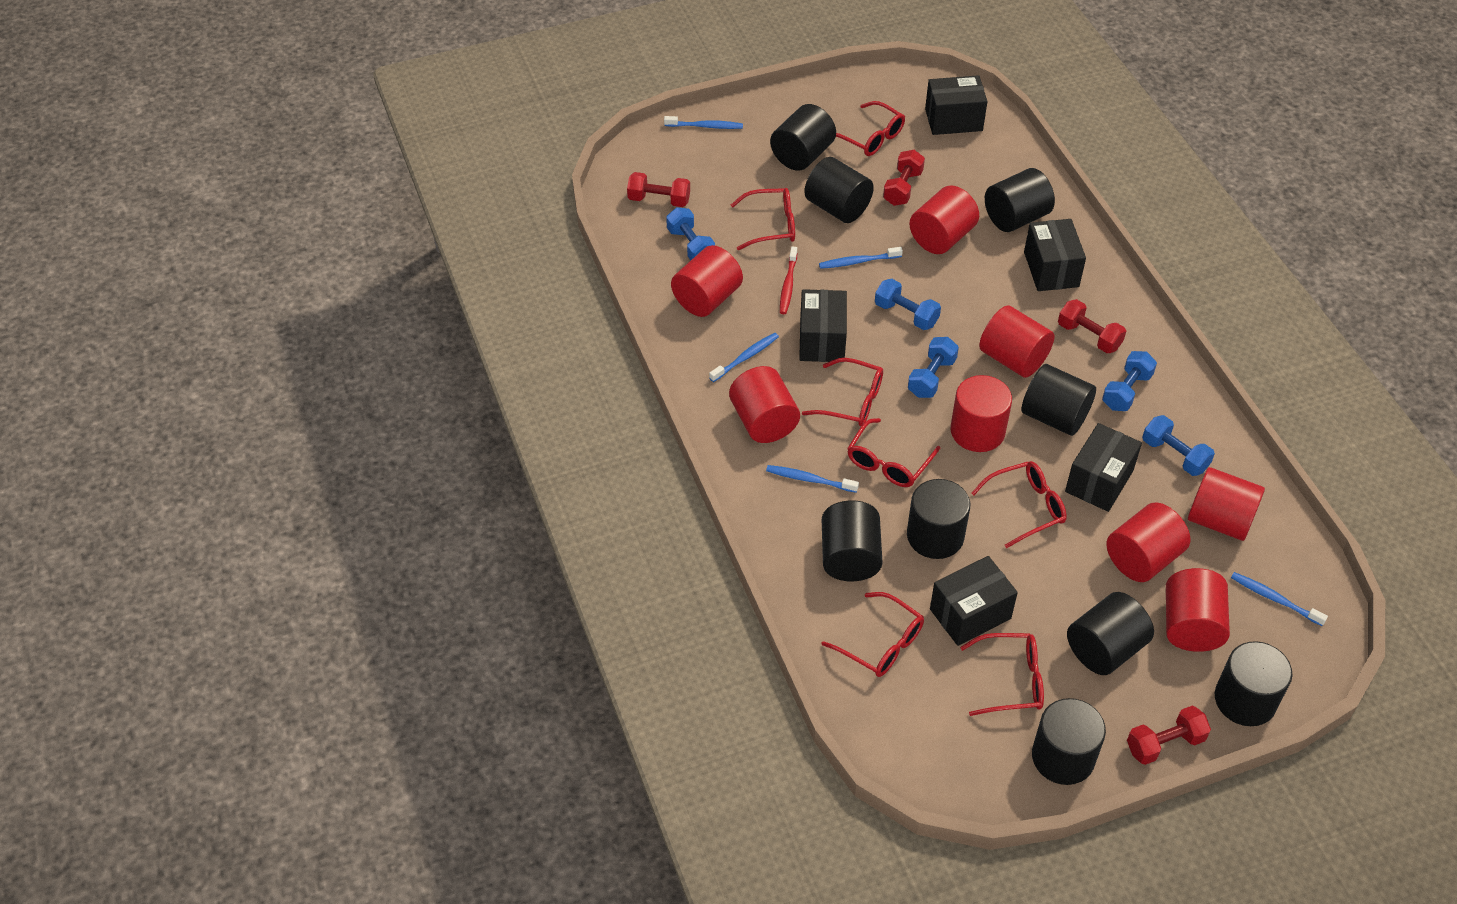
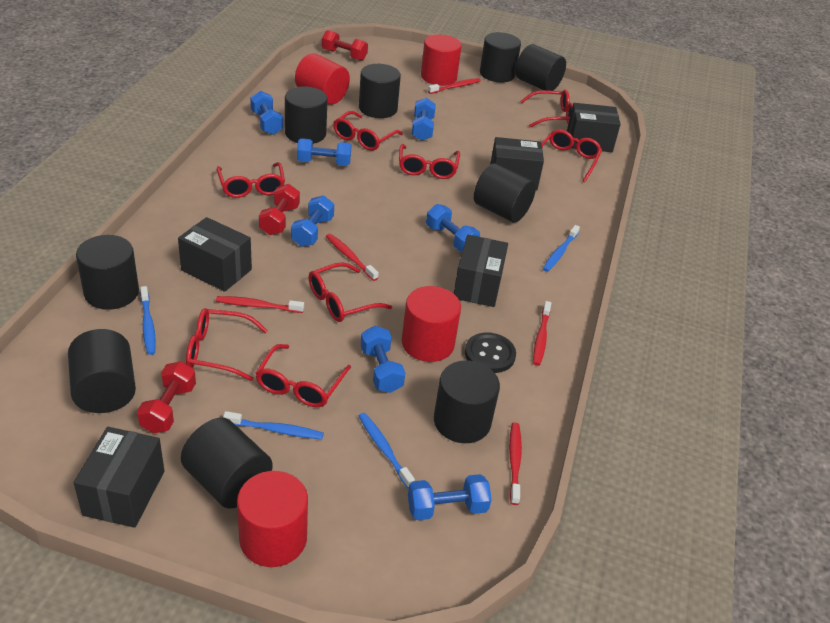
black button: none = 0 -> [465,333,516,373] = 1
blue dumbbell: [666,207,715,260] [875,279,941,330] [908,337,959,398] [1102,351,1157,411] [1142,415,1215,476] = 5 -> [250,91,283,135] [291,195,334,247] [297,138,351,166] [360,326,405,393] [408,474,492,520] [412,98,436,141] [426,204,480,252] = 7
blue toothbrush: [664,116,743,129] [709,333,779,382] [766,465,859,493] [819,247,903,269] [1231,572,1328,626] = 5 -> [140,286,156,355] [223,411,324,439] [359,413,415,488] [543,225,580,272] = 4
red cylinder: [671,245,743,317] [729,366,800,443] [909,185,979,254] [950,375,1012,452] [979,306,1054,378] [1107,502,1191,582] [1166,568,1230,652] [1188,467,1265,541] = 8 -> [237,471,308,567] [295,53,350,105] [402,286,461,362] [421,35,462,86] = 4
red dumbbell: [627,172,690,207] [883,150,925,206] [1058,299,1126,353] [1127,706,1211,765] = 4 -> [137,361,196,433] [259,184,300,235] [322,30,368,61] = 3
red glasses: [731,188,795,250] [802,358,883,426] [822,592,924,677] [836,101,905,156] [847,418,940,487] [960,633,1044,716] [971,461,1067,548] = 7 -> [186,308,268,381] [217,162,285,198] [255,344,351,407] [308,262,392,322] [333,111,403,151] [399,144,460,179] [520,90,573,127] [542,129,602,182] = 8
red toothbrush: [780,247,797,314] = 1 -> [216,296,304,313] [326,234,379,281] [428,78,481,94] [509,423,522,505] [533,301,551,366] = 5

